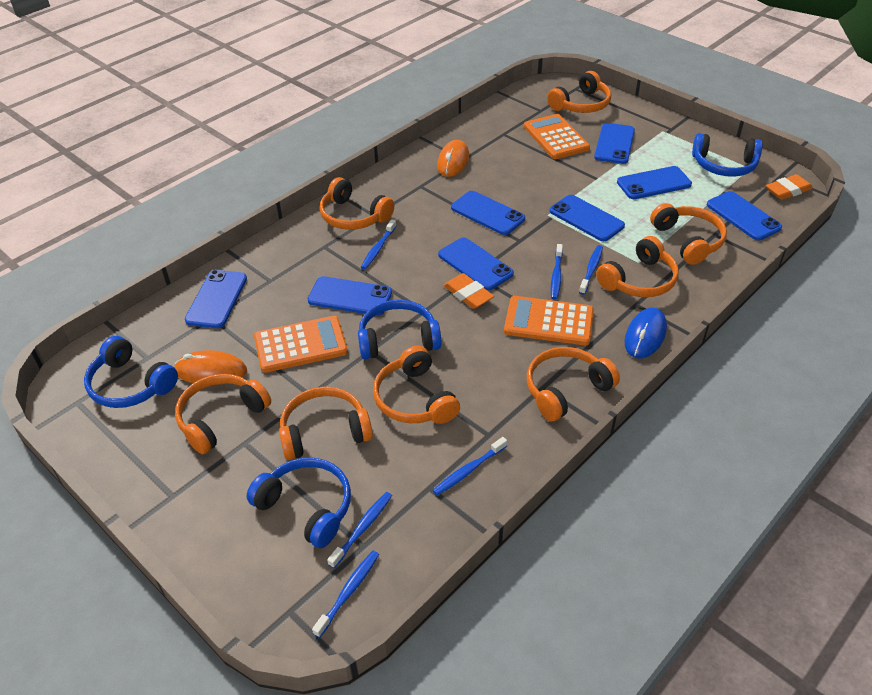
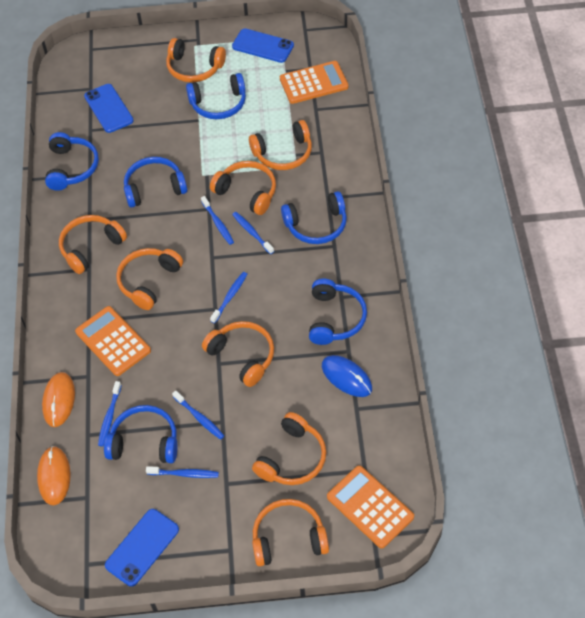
blue headphones: [84,336,178,408] [247,457,351,548] [358,300,441,359] [692,133,762,177] = 4 -> [45,132,99,191] [104,405,177,463] [124,157,187,208] [186,73,246,119] [281,191,347,244] [309,279,367,345] = 6
blue phone: [185,270,247,328] [308,276,392,316] [438,237,514,291] [451,191,525,235] [550,195,625,241] [594,123,635,164] [617,166,692,199] [707,191,782,241] = 8 -> [84,84,134,133] [105,509,179,587] [232,28,294,63] = 3
orange eraser: [443,273,494,309] [766,174,813,200] = 2 -> none = 0

